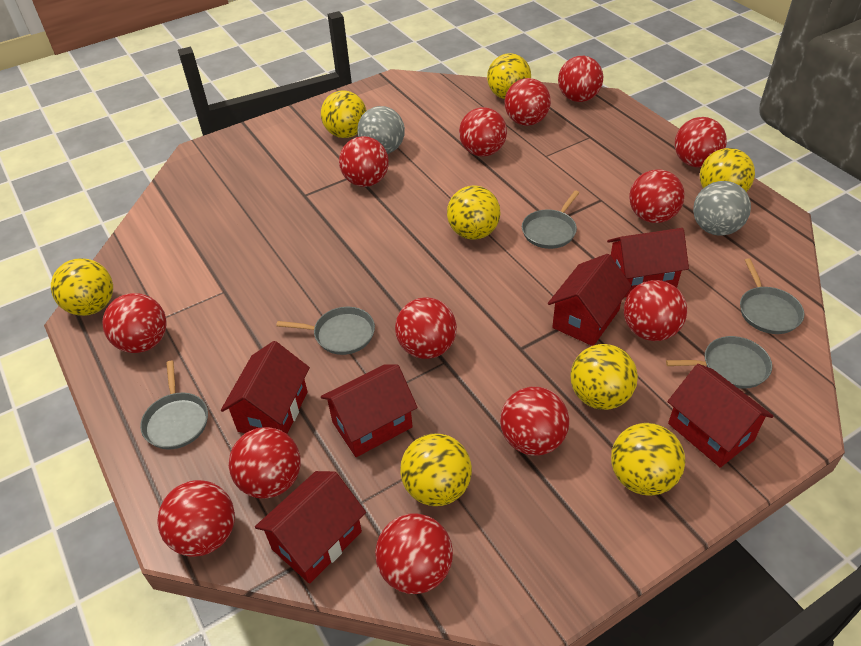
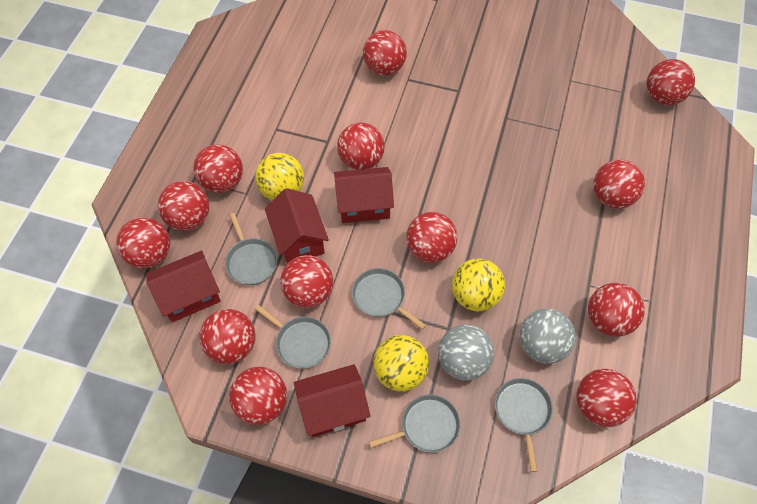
red house: [221,341,310,434] [255,471,366,584] [321,364,418,457] [548,254,632,346] [607,228,689,298] [667,364,773,468] = 6 -> [146,251,221,322] [265,188,329,264] [294,364,371,437] [334,167,394,223] = 4
yellow ball: [51,258,113,316] [321,90,367,138] [400,433,472,506] [447,186,500,240] [487,53,531,99] [571,344,638,410] [611,423,685,496] [700,148,755,192] = 8 -> [255,153,304,201] [373,335,429,392] [452,258,505,311] = 3

